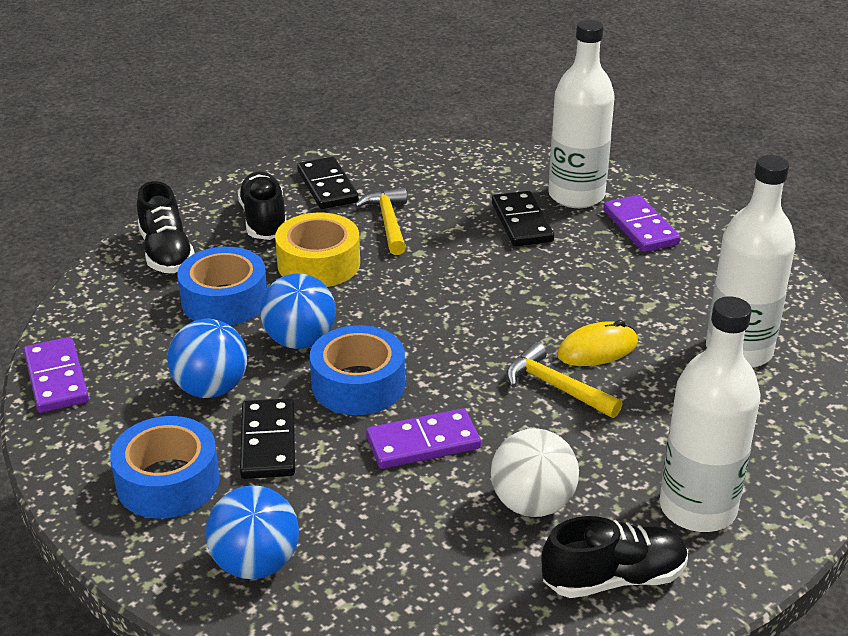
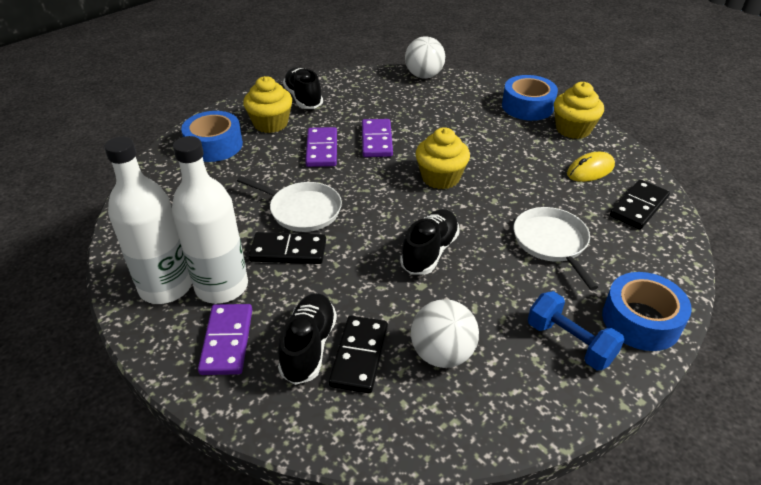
blue ball: [167,319,247,398] [205,485,299,579] [260,273,336,349] = 3 -> none = 0
blue dumbbell: none = 0 -> [528,291,624,370] = 1
white ball: [491,428,579,517] = 1 -> [405,36,445,78] [411,299,479,368] = 2
white bottle: [548,20,615,208] [659,296,760,532] [706,155,795,368] = 3 -> [104,137,192,304] [172,136,248,304] = 2
white pan: none = 0 -> [237,176,342,232] [514,207,598,290] = 2
yellow cupcake: none = 0 -> [243,76,292,133] [416,127,470,189] [554,82,604,139] = 3
yellow hammer: [354,187,407,255] [506,342,623,418] = 2 -> none = 0
yellow tape: [275,213,360,287] = 1 -> none = 0

